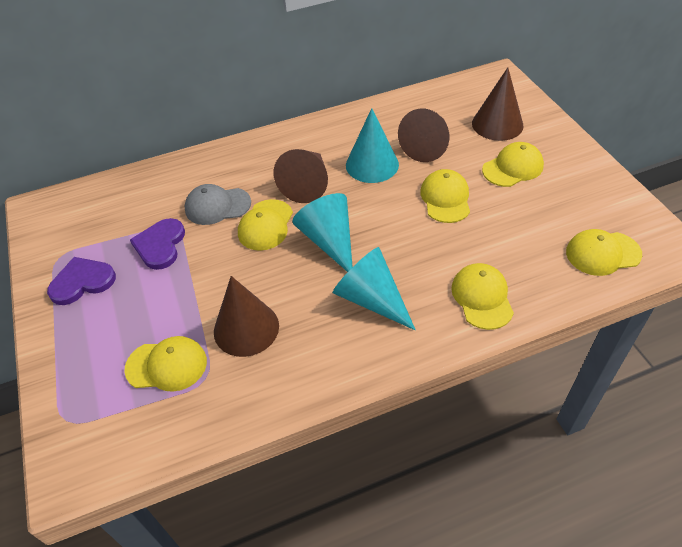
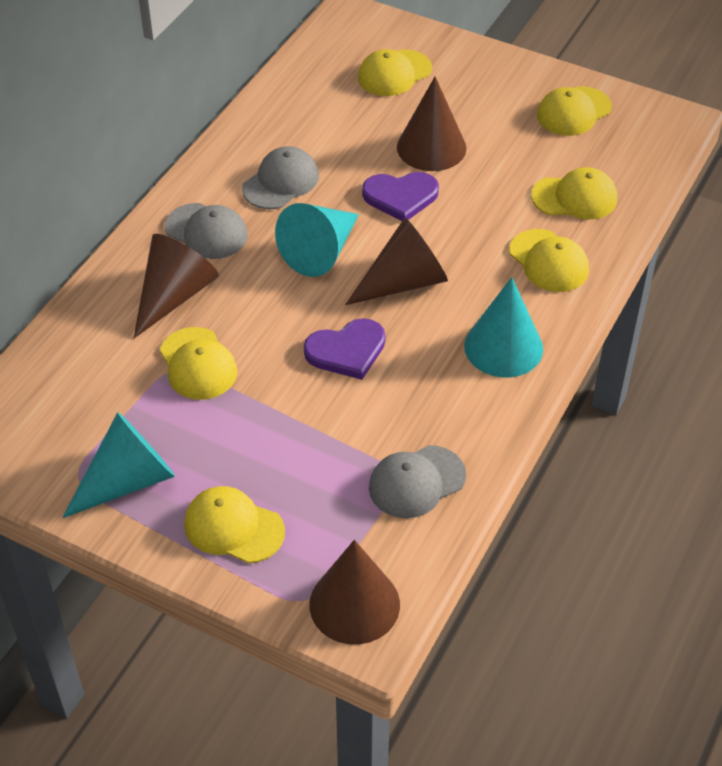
grey cap: [184,184,251,225] = 1 -> [165,203,248,259] [242,146,319,209] [369,445,466,518] = 3

